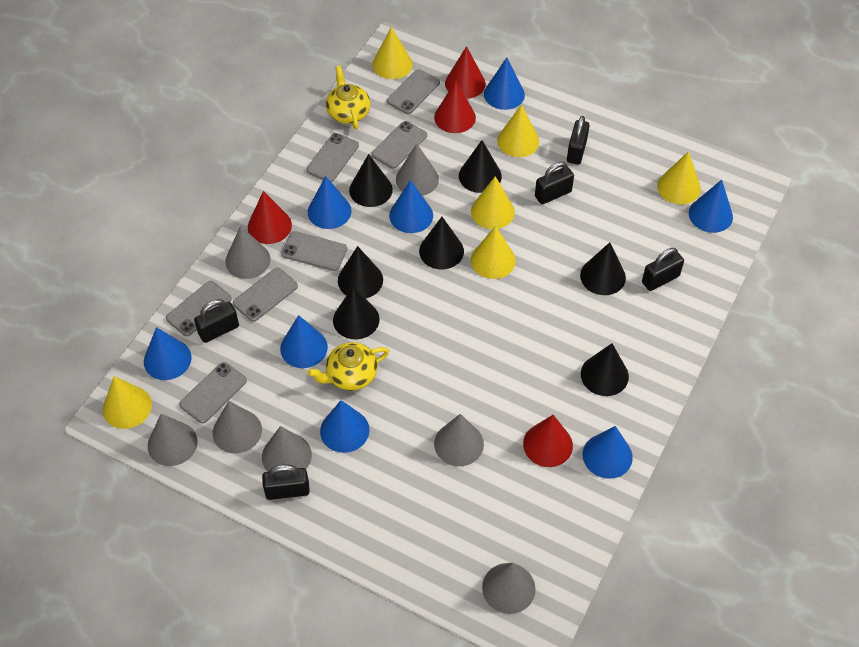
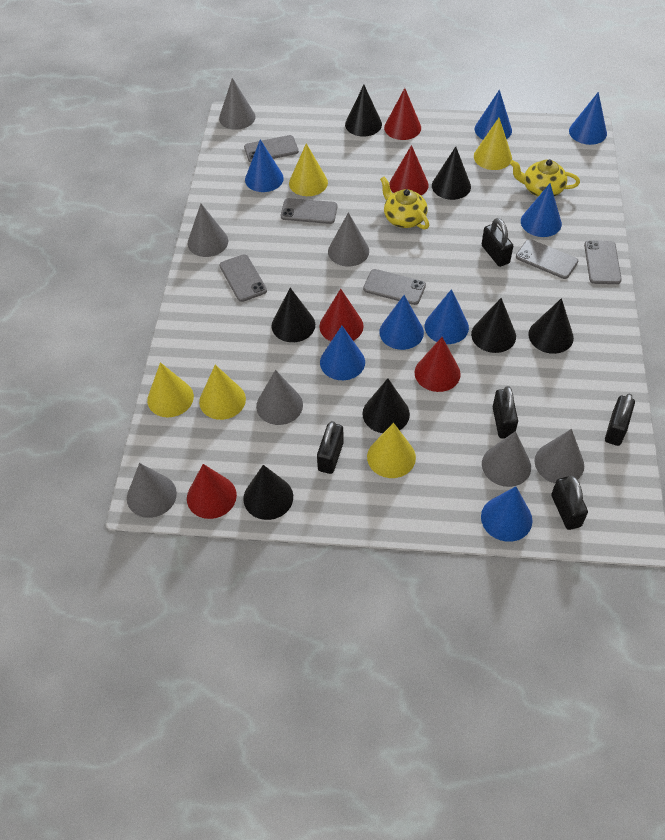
grey phone: [166,281,232,336] [179,362,247,423] [233,268,298,322] [281,231,347,271] [306,133,359,182] [371,121,427,169] [387,69,440,114] = 7 -> [220,254,267,302] [244,135,299,163] [281,198,337,224] [363,269,426,305] [516,239,578,279] [584,240,622,284] = 6
red cone: [248,191,292,244] [434,81,476,133] [445,46,486,99] [523,415,573,467] = 4 -> [187,464,237,519] [319,289,364,341] [384,88,421,140] [389,145,429,195] [415,337,461,392] = 5
yellow cone: [103,376,152,429] [372,27,413,79] [471,176,515,229] [471,226,516,279] [497,104,539,157] [657,151,701,204] = 6 -> [147,362,194,417] [199,365,246,420] [289,143,328,196] [367,423,416,478] [474,118,512,170] = 5

